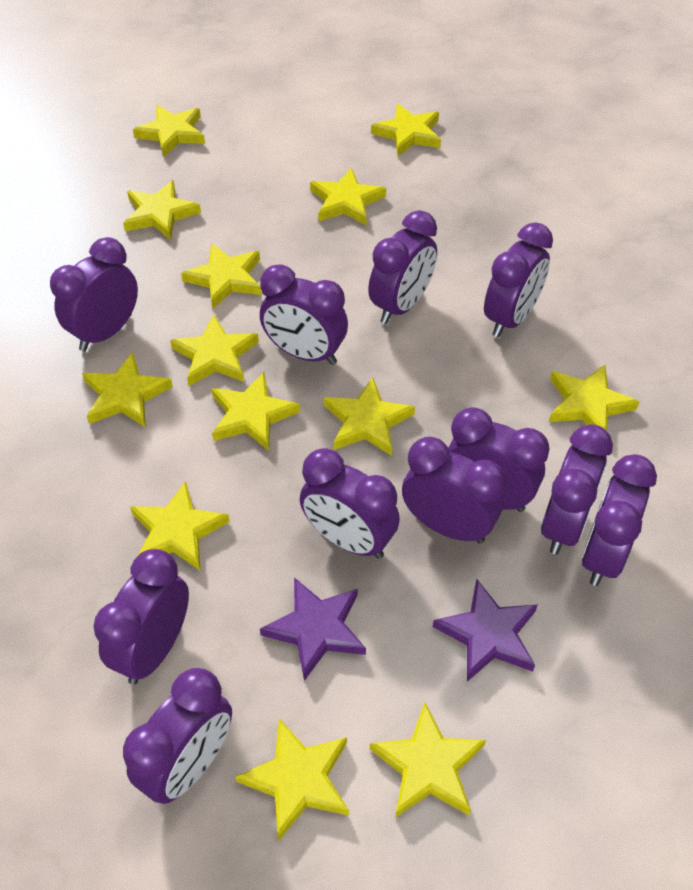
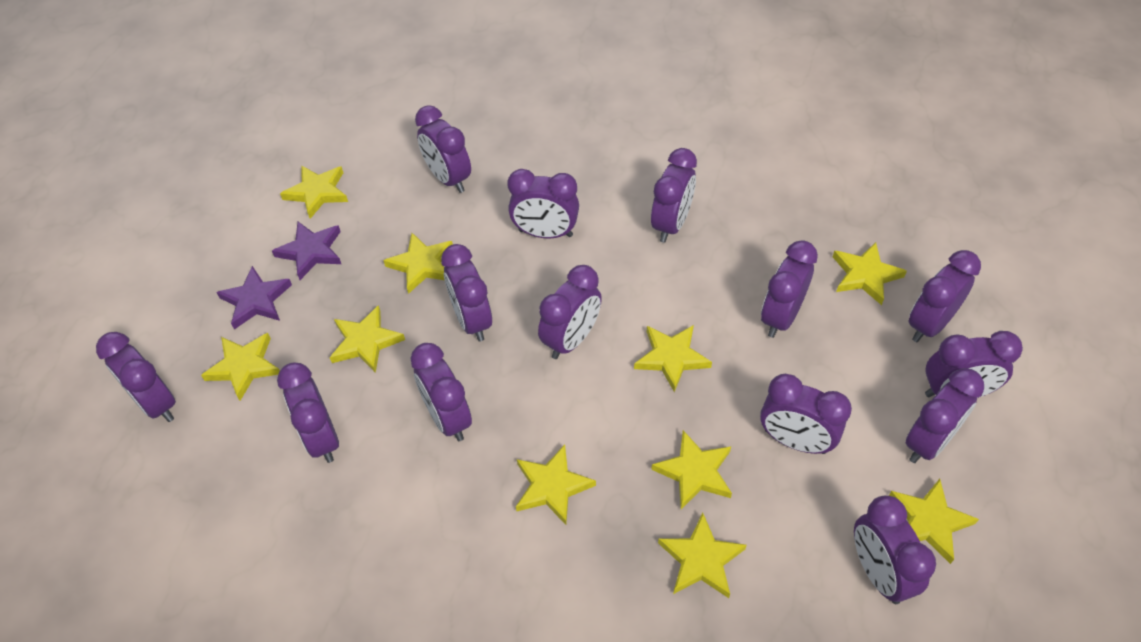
purple clock: [50,237,138,351] [94,549,189,685] [123,668,232,804] [260,264,348,365] [300,448,400,559] [368,210,437,324] [402,436,506,544] [449,407,549,512] [484,222,553,337] [541,424,613,554] [582,454,657,586] = 11 -> [96,332,176,422] [277,363,339,463] [410,343,472,441] [415,105,471,193] [441,244,492,342] [507,169,579,239] [538,265,602,359] [651,148,697,243] [760,374,852,454] [761,240,818,338] [854,496,936,604] [905,368,984,463] [908,250,981,342] [925,331,1023,398] = 14
yellow star: [82,352,173,428] [123,180,201,240] [130,481,230,571] [133,105,205,157] [170,314,259,386] [181,243,262,309] [211,372,300,451] [235,719,349,841] [310,168,386,225] [324,377,415,456] [370,702,486,818] [371,104,441,156] [549,364,639,431] = 13 -> [201,333,280,401] [280,165,348,219] [329,305,405,373] [383,233,453,294] [516,444,596,525] [634,325,712,392] [651,430,732,509] [658,513,747,598] [833,242,907,305] [889,479,979,564] = 10

